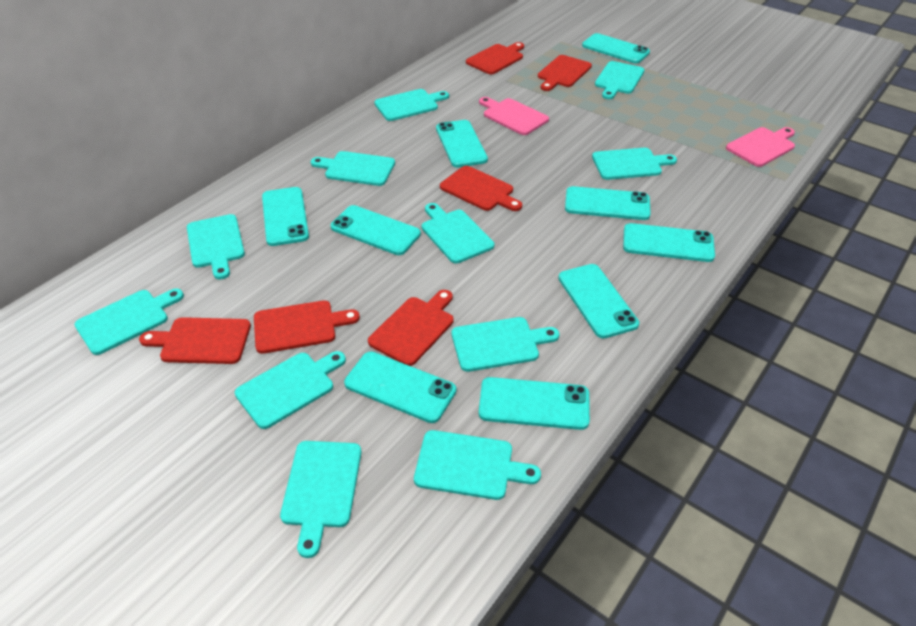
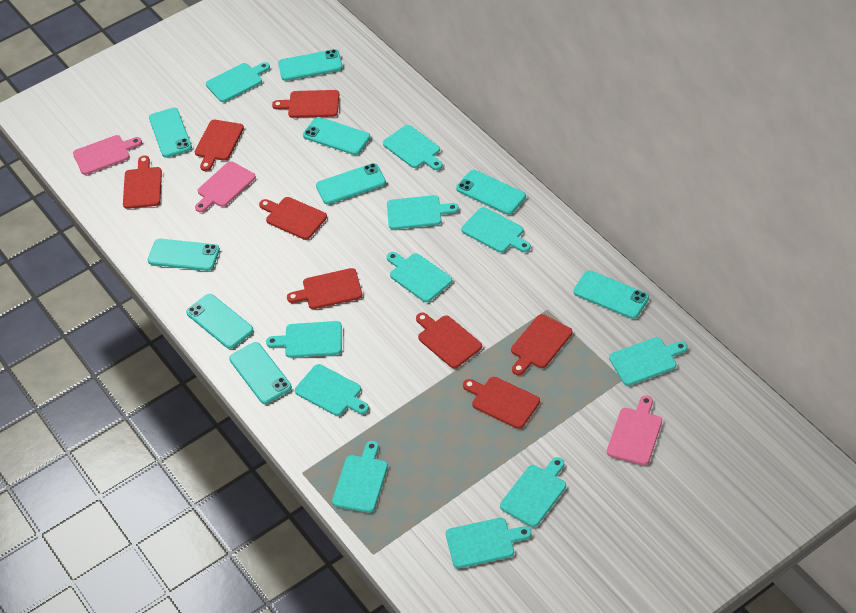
pink cutting board: [479,97,549,135] [726,127,795,167] = 2 -> [73,135,142,175] [195,161,256,212] [607,395,662,465] = 3
red cutting board: [139,317,251,364] [254,300,360,354] [368,290,454,366] [440,166,522,211] [466,42,524,74] [538,55,592,91] = 6 -> [123,156,162,209] [195,120,244,171] [259,197,327,240] [272,90,339,118] [287,268,362,309] [416,312,482,368] [463,377,540,429] [511,314,573,375] = 8

